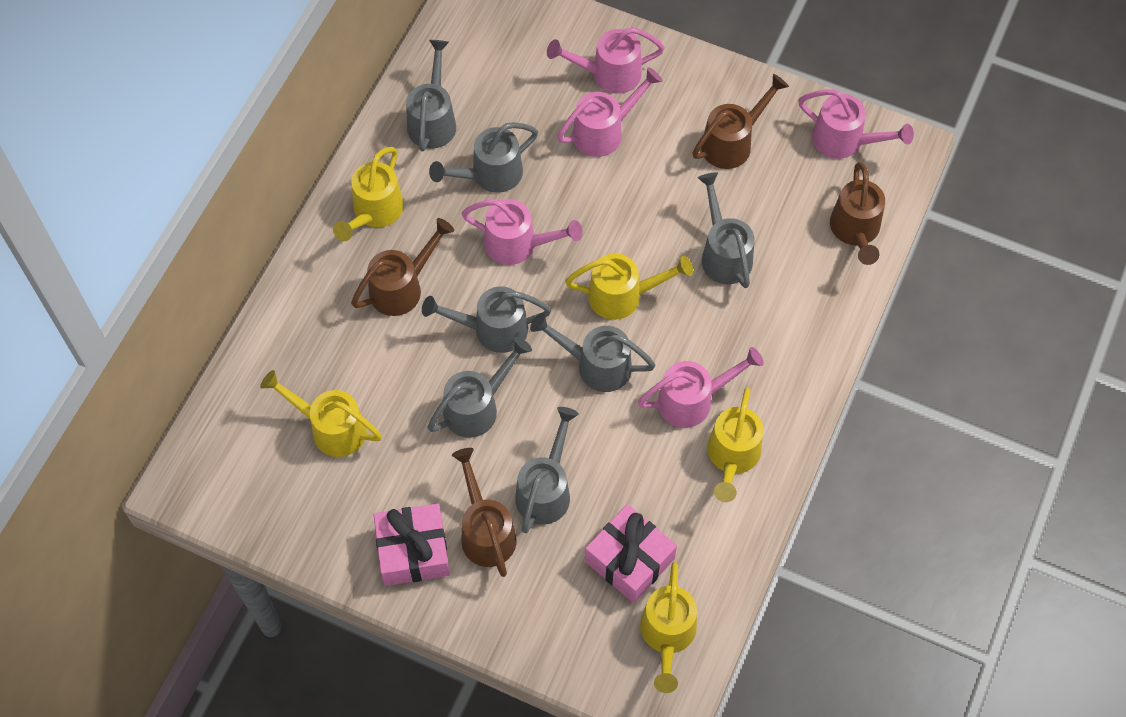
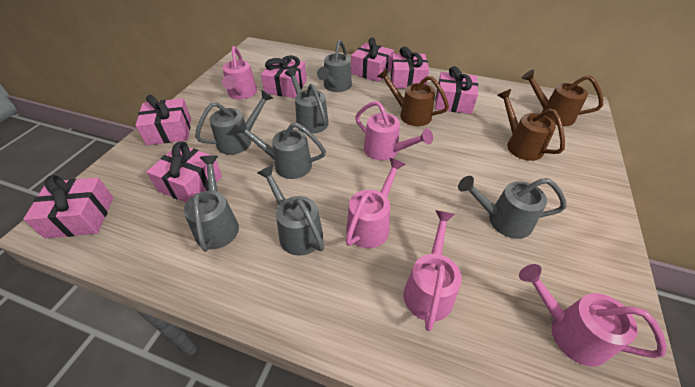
brown watering can: [351,218,454,316] [452,448,517,577] [692,74,789,169] [830,162,885,265] = 4 -> [377,68,449,126] [497,89,565,161] [521,70,603,126] = 3
pink gift: [374,504,450,586] [585,504,677,603] = 2 -> [23,175,113,239] [135,95,191,145] [146,141,222,202] [261,55,307,98] [351,38,394,82] [390,47,429,89] [435,66,478,114] = 7
yellow watering can: [260,370,382,457] [333,147,404,241] [565,253,693,320] [640,562,697,693] [707,388,763,502] = 5 -> none = 0

